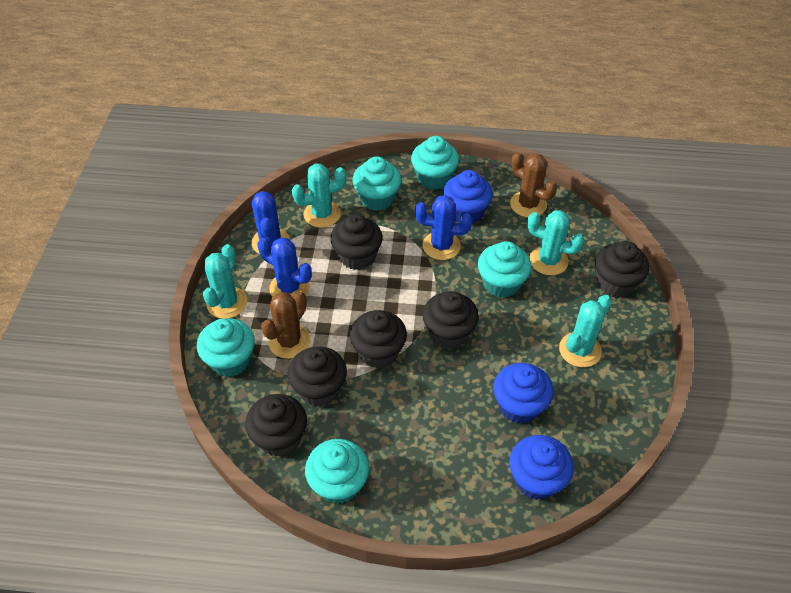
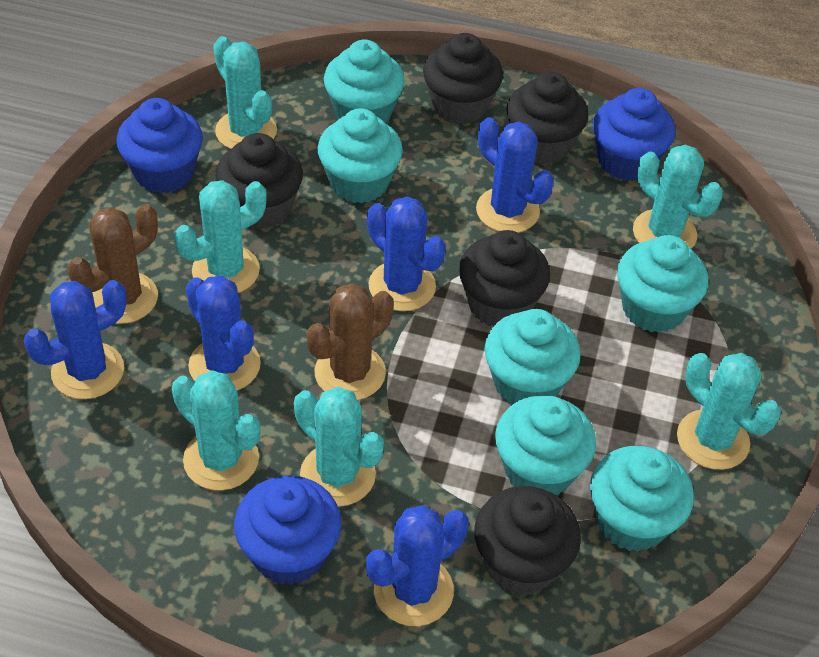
black cupcake: [245,394,307,457] [288,346,347,406] [331,214,383,270] [350,310,407,368] [422,291,479,349] [595,241,649,298] = 6 -> [216,133,303,229] [423,33,503,125] [459,230,550,326] [474,486,581,595] [506,72,588,164] = 5
blue cactus: [251,191,290,254] [258,238,312,297] [415,195,473,260] = 3 -> [24,280,127,399] [186,275,261,390] [366,505,469,626] [367,196,446,311] [476,117,554,233] = 5
turquoise cactus: [203,244,247,319] [292,164,346,228] [527,210,584,275] [559,295,612,367] = 4 -> [172,370,260,490] [174,180,267,293] [213,36,277,149] [294,387,384,507] [633,145,723,248] [677,353,781,470] = 6
turquoise cupcake: [197,318,255,377] [305,439,369,504] [352,156,401,211] [411,136,459,190] [478,241,531,298] = 5 -> [317,108,403,204] [324,39,405,123] [485,309,581,404] [495,396,596,495] [590,446,694,552] [617,235,708,333] = 6

